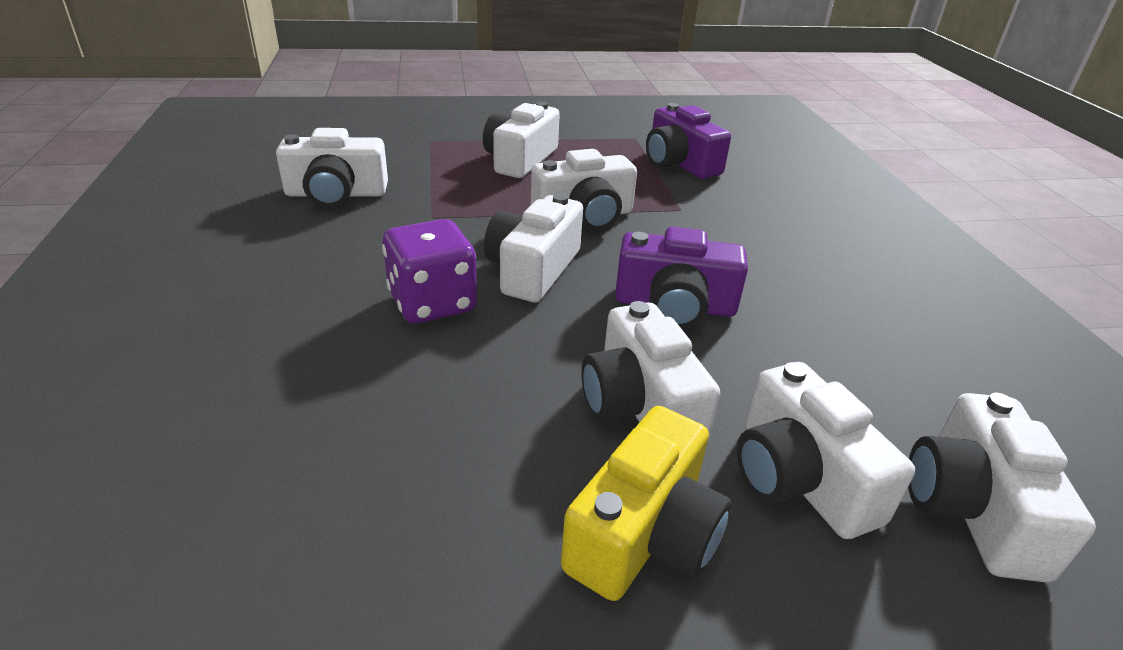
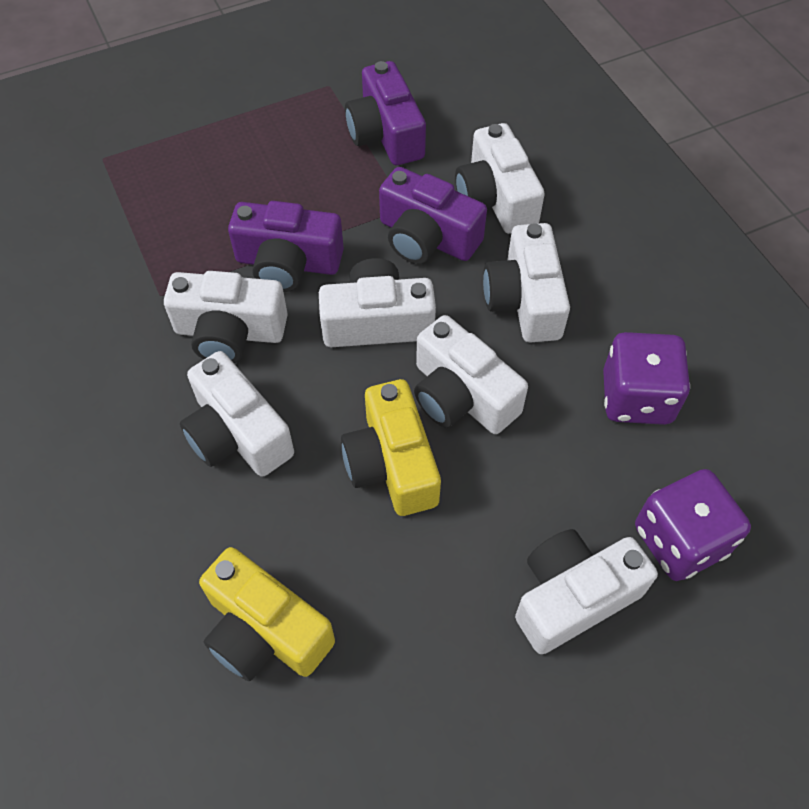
purple camera: [615,227,748,329] [646,103,731,179] = 2 -> [228,201,344,292] [345,61,426,165] [379,167,487,264] = 3
purple dice: [382,219,477,324] = 1 -> [603,332,690,425] [635,469,751,581] = 2
yellow camera: [561,406,732,601] = 1 -> [199,547,335,681] [341,379,441,516] = 2

